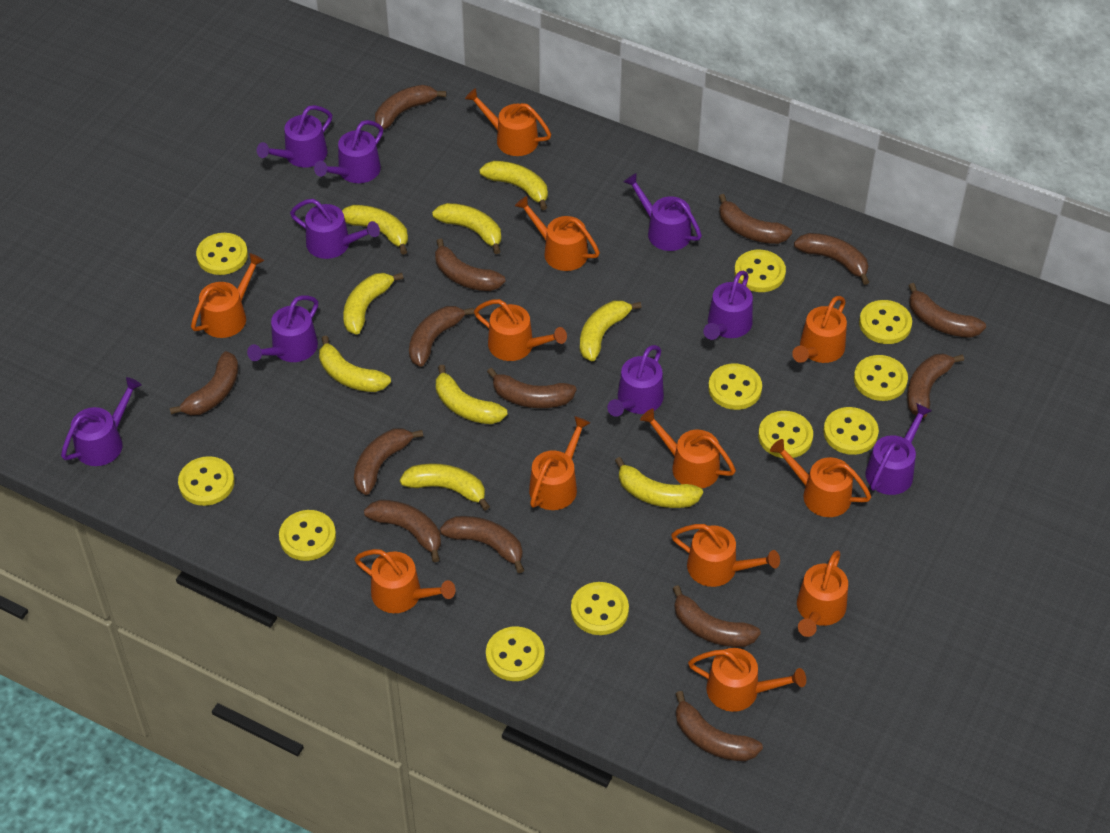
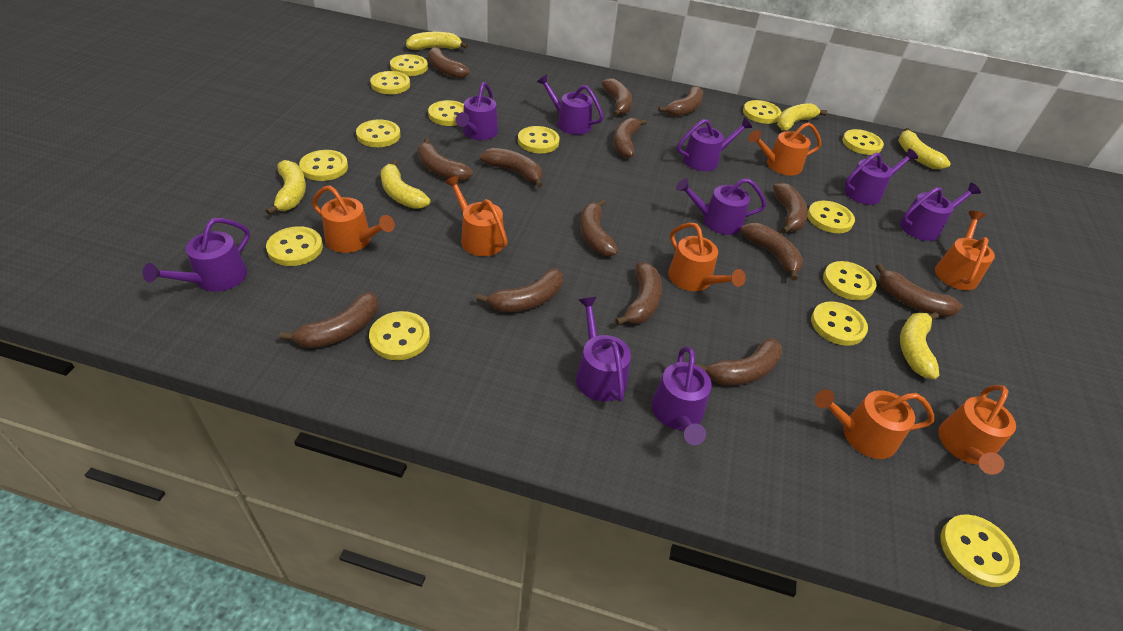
orange watering can: [191,253,264,338] [354,549,455,613] [465,88,551,156] [474,299,567,361] [515,196,600,271] [529,416,590,510] [640,409,736,488] [671,524,780,587] [688,648,806,712] [770,439,871,517] [792,296,847,363] [797,550,848,637] = 12 -> [312,185,395,253] [445,175,508,256] [668,222,746,291] [748,122,821,175] [814,389,934,459] [935,211,995,290] [938,385,1016,475] = 7
yellow banana: [319,336,391,392] [342,205,408,255] [343,273,403,335] [400,463,490,510] [432,203,501,254] [436,365,508,424] [479,161,548,210] [580,300,642,362] [615,457,703,508] = 9 -> [266,160,306,215] [381,159,430,209] [406,32,468,50] [777,103,827,131] [898,128,951,169] [900,312,939,379] = 6
yellow button: [178,456,234,506] [196,233,248,275] [279,510,336,561] [486,626,545,681] [571,582,629,635] [708,364,762,410] [734,250,786,292] [758,411,813,458] [823,407,879,455] [854,355,908,401] [859,300,912,344] = 11 -> [266,226,323,266] [299,150,348,181] [356,119,401,147] [369,311,430,360] [370,71,410,94] [390,54,428,76] [428,100,464,126] [518,126,560,153] [743,100,781,124] [808,201,855,233] [811,301,868,346] [823,261,877,300] [842,129,884,155] [940,514,1020,587] = 14

